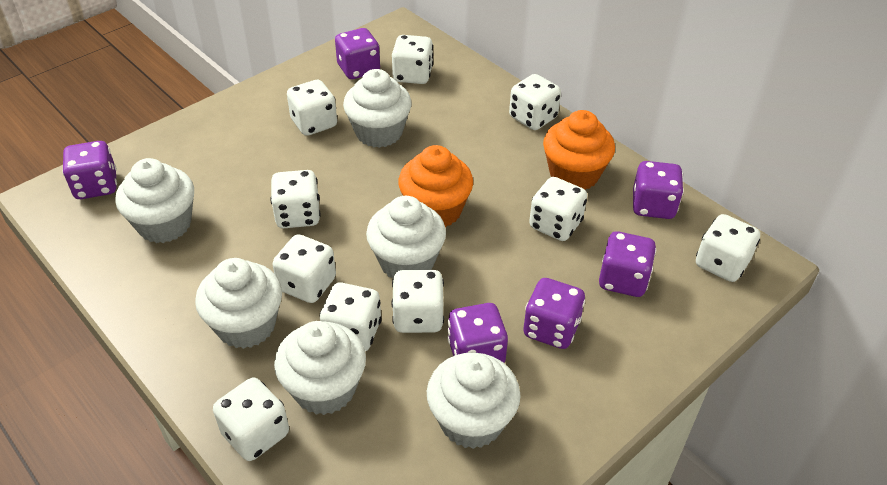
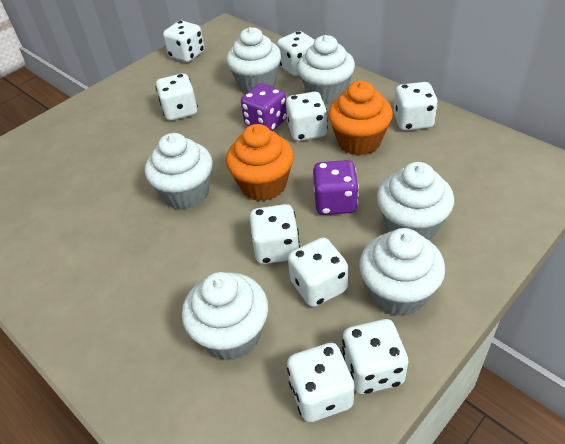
purple dice: [62,141,117,199] [335,28,380,79] [447,303,508,363] [523,278,585,349] [599,231,656,297] [633,161,684,219] = 6 -> [241,83,287,131] [313,160,359,215] = 2
white dice: [213,377,289,461] [270,170,321,228] [273,234,336,303] [287,80,337,136] [320,283,382,351] [391,270,444,333] [392,35,433,84] [509,74,561,130] [529,177,587,241] [696,214,760,282] = 10 -> [156,73,198,121] [163,21,205,62] [250,204,300,264] [277,31,315,76] [286,92,328,141] [287,343,354,422] [288,237,348,307] [342,319,408,394] [394,82,438,131] = 9

